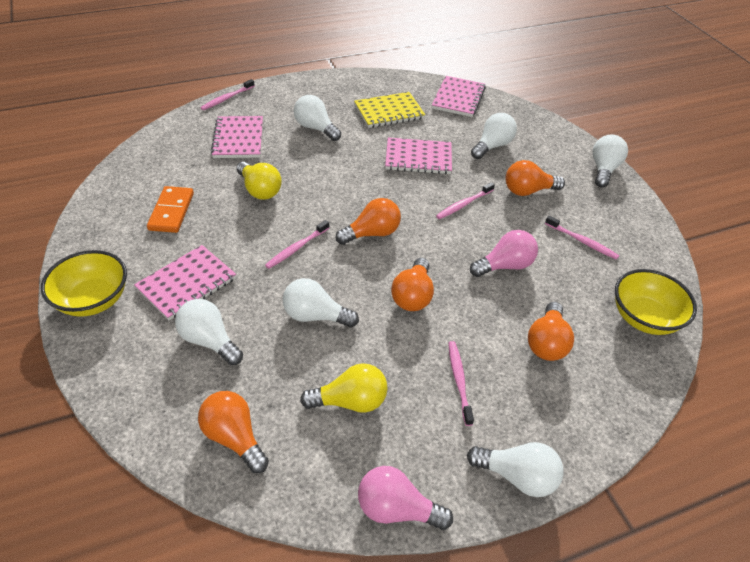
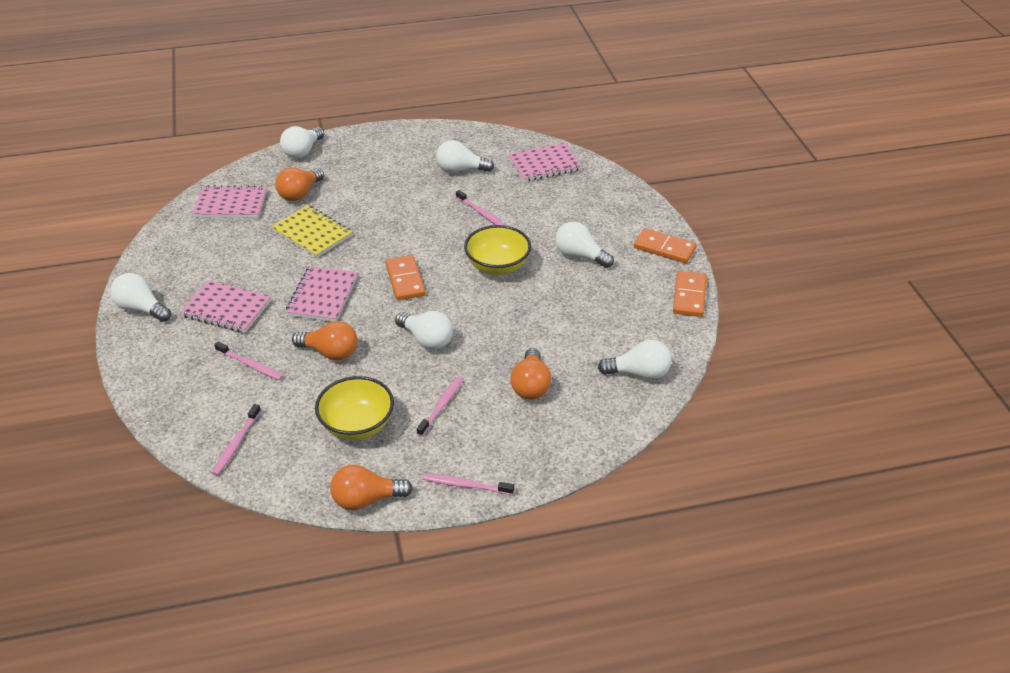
orange domino: [147,186,194,233] = 1 -> [385,255,425,300] [634,228,697,263] [673,271,707,317] = 3
orange light bulb: [198,391,269,473] [336,198,401,245] [391,258,434,311] [505,160,565,196] [528,302,574,361] = 5 -> [275,168,324,201] [292,321,358,360] [330,465,413,510] [511,348,551,400] = 4
pink light bulb: [358,466,453,530] [470,230,538,277] = 2 -> none = 0
yellow light bulb: [236,162,282,200] [300,363,388,413] = 2 -> none = 0

